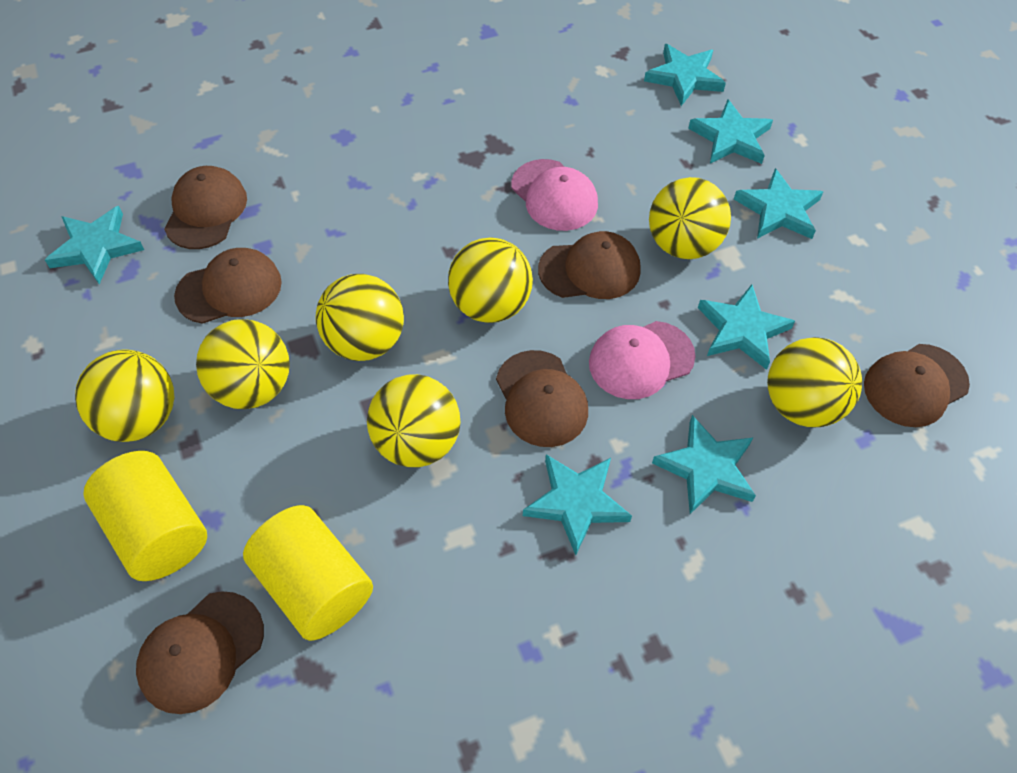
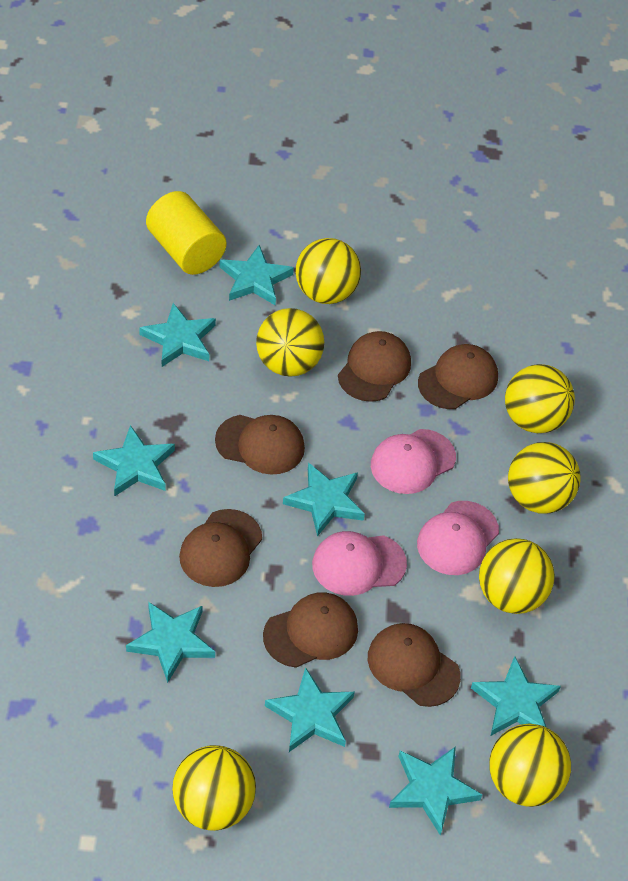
pink cap: [511,159,598,231] [589,321,696,399] = 2 -> [312,531,407,596] [371,429,456,494] [417,501,499,575] = 3
turquoise star: [45,206,144,284] [523,454,632,555] [644,44,726,106] [652,415,756,514] [688,99,773,164] [698,284,795,370] [734,168,823,239] = 7 -> [93,425,175,497] [126,602,215,683] [139,303,216,367] [219,245,294,305] [265,667,355,752] [283,462,365,536] [389,746,482,835] [471,656,561,736] = 8
yellow cylinder: [83,451,207,581] [243,505,373,641] = 2 -> [146,191,227,275] = 1

